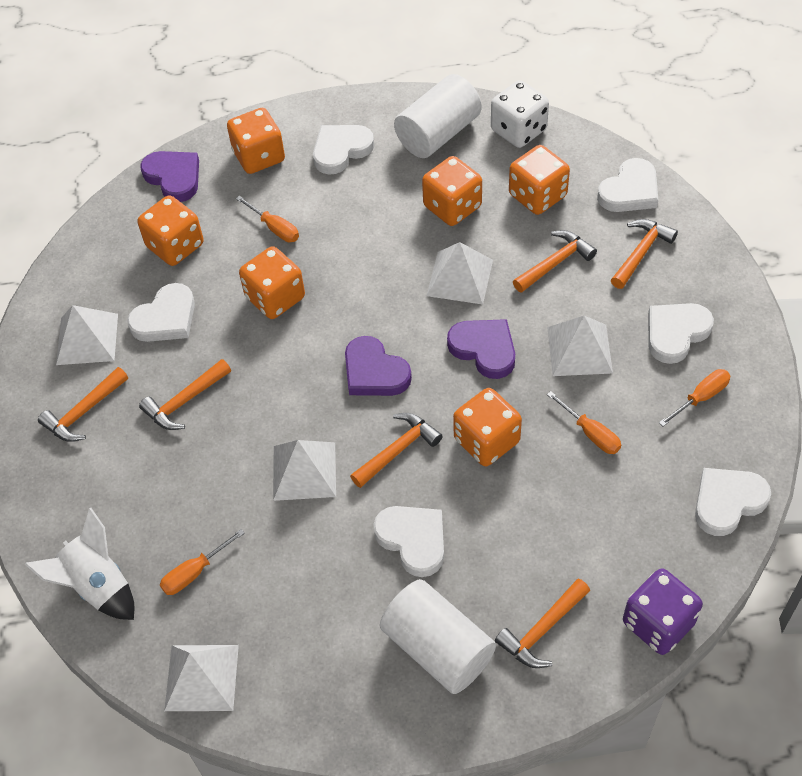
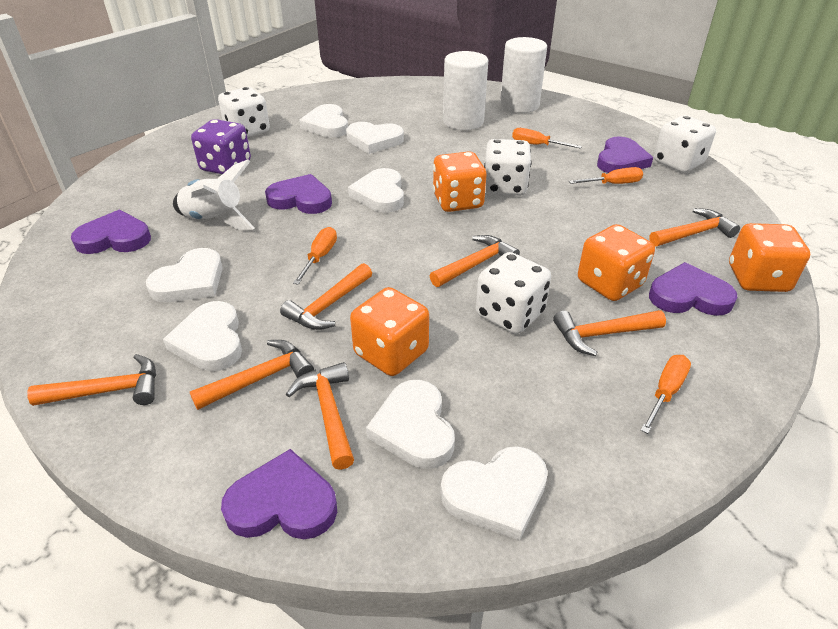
orange dice: [138,195,204,266] [227,108,285,174] [239,246,305,319] [422,156,482,226] [453,388,522,466] [509,145,570,215] = 6 -> [350,287,429,376] [433,151,487,212] [578,224,655,301] [729,223,810,292] = 4
orange hammer: [38,367,128,442] [139,359,231,430] [350,413,443,488] [495,578,590,668] [513,230,597,293] [611,219,678,289] = 6 -> [27,354,156,406] [190,340,314,410] [280,263,372,330] [286,362,354,470] [430,235,520,287] [553,310,666,356] [649,208,740,247] = 7
purple heart: [140,151,199,202] [345,336,412,396] [447,319,515,379] = 3 -> [71,210,151,254] [221,449,337,539] [265,174,332,214] [597,136,653,173] [649,262,738,316] = 5
white dice: [491,80,549,148] = 1 -> [218,87,270,138] [476,252,551,334] [484,139,531,196] [654,115,716,173] = 4
white heart: [127,283,195,342] [313,125,374,175] [373,506,444,577] [597,158,658,212] [648,303,714,364] [695,468,771,536] = 6 -> [146,248,223,302] [163,301,242,371] [299,104,348,137] [346,122,404,154] [348,168,404,213] [366,380,455,469] [440,446,548,541] = 7
white pyramid: [56,305,118,365] [164,645,239,711] [273,440,336,501] [427,242,493,305] [547,316,613,376] = 5 -> none = 0

